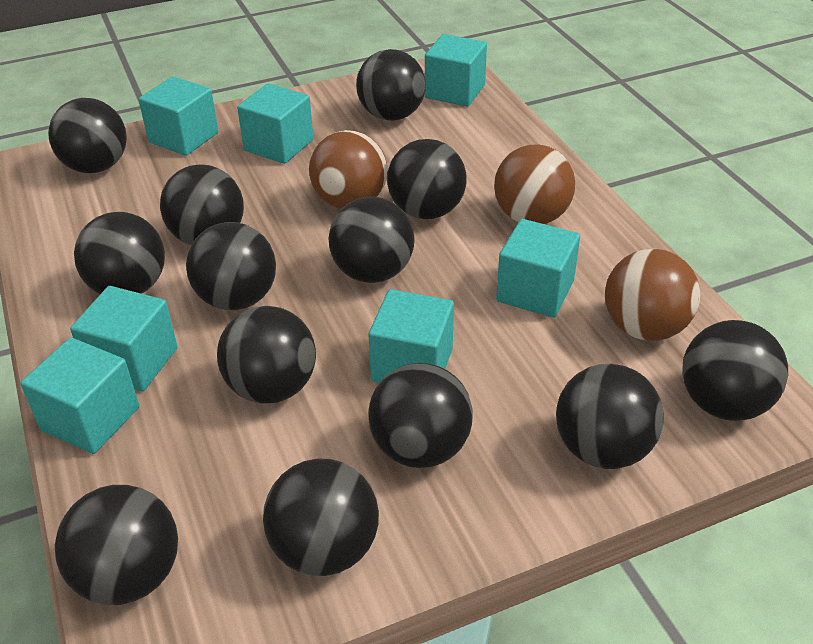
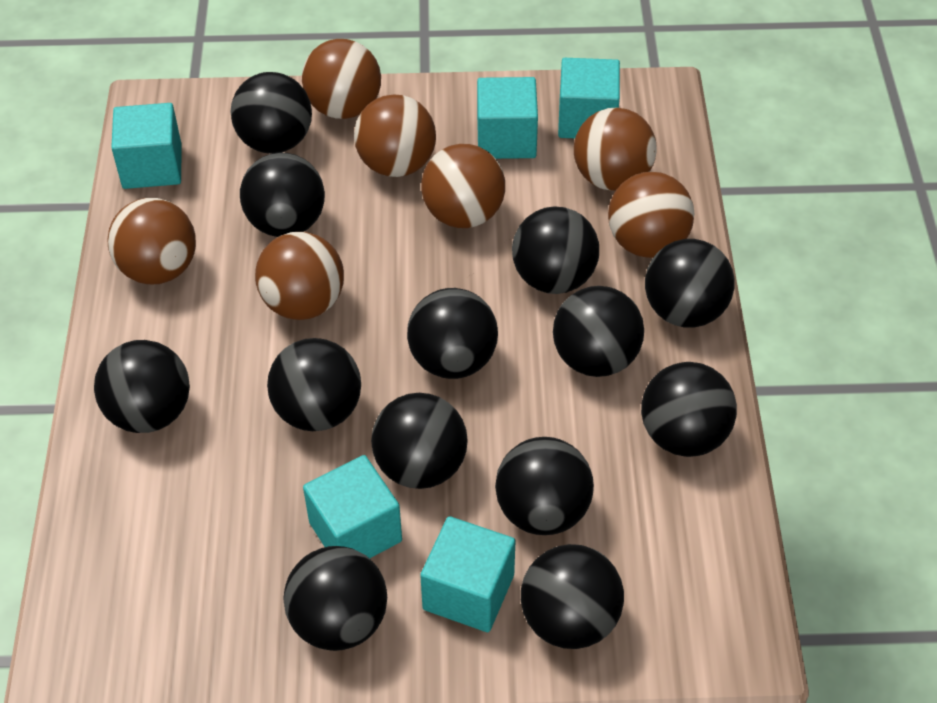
brown ball: [309,130,387,209] [494,145,575,224] [605,249,700,341] = 3 -> [108,198,196,284] [255,232,344,320] [302,39,381,119] [354,94,436,177] [421,144,505,228] [574,107,657,191] [608,172,694,258] = 7
turquoise cube: [21,337,139,454] [70,286,178,392] [139,76,218,156] [237,83,314,164] [368,289,454,383] [425,34,487,107] [496,219,580,318] = 7 -> [111,103,182,189] [303,455,402,559] [420,516,516,632] [477,77,538,159] [558,58,620,138] = 5

